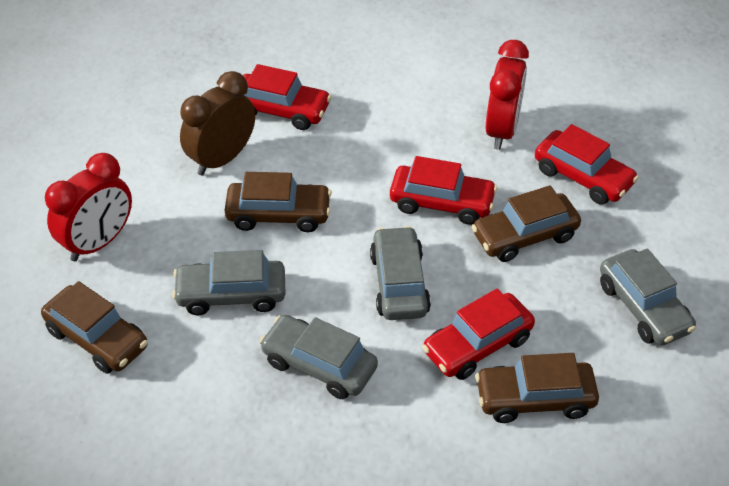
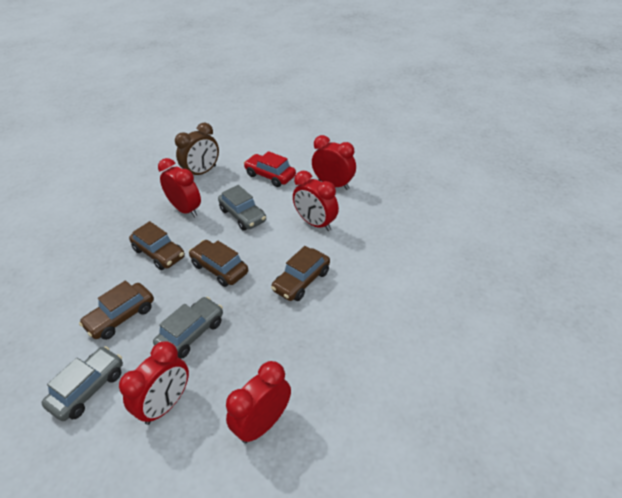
grey car: [172,250,285,315] [259,315,378,399] [370,226,431,320] [600,248,696,345] = 4 -> [42,346,123,421] [153,297,223,359] [218,185,266,230] = 3
red car: [243,64,331,130] [390,156,497,225] [422,288,535,380] [535,124,639,205] = 4 -> [243,151,296,187] = 1
red clock: [45,153,132,261] [486,40,529,150] = 2 -> [119,341,189,425] [158,158,201,217] [226,361,291,443] [293,171,339,231] [312,135,356,190] = 5

